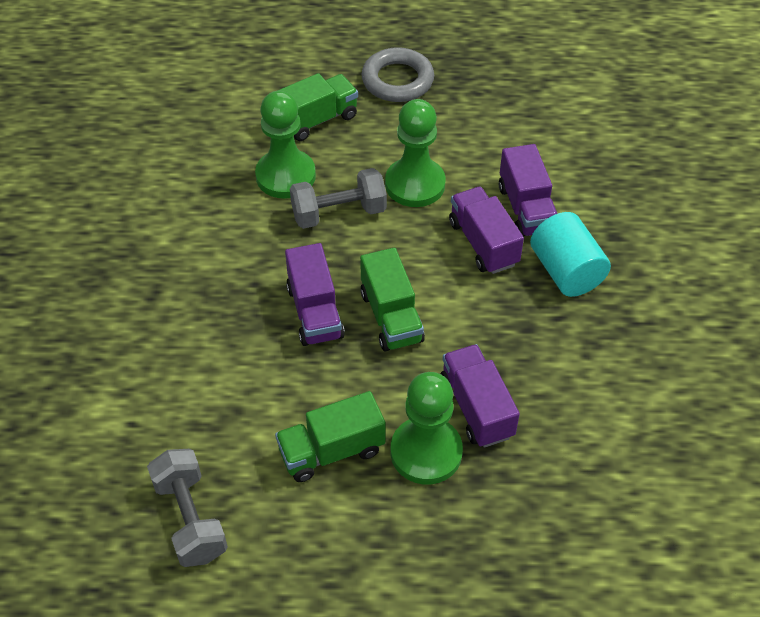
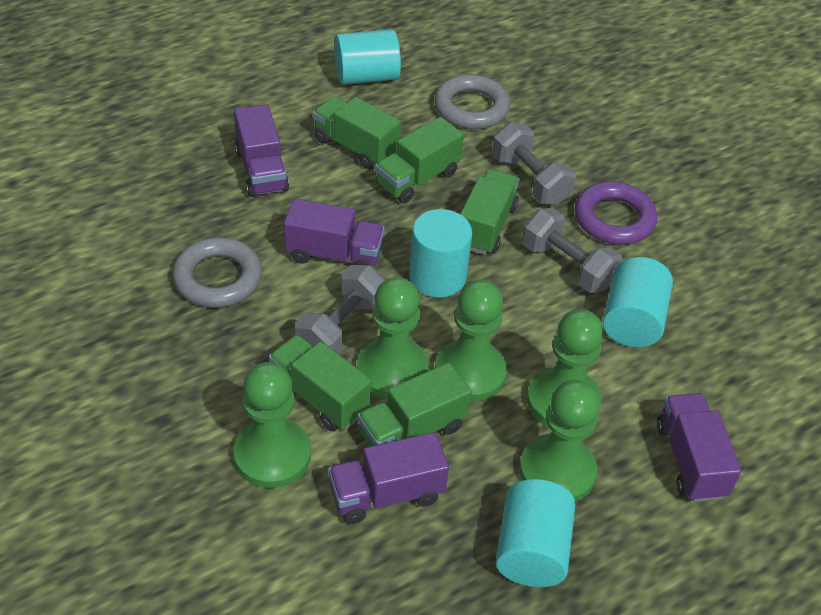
green pawn: [255,91,316,199] [385,99,446,207] [391,372,463,485] = 3 -> [233,362,311,488] [357,277,429,399] [435,280,507,402] [519,380,600,502] [527,309,604,427] = 5
green truck: [275,391,386,482] [277,73,358,141] [360,248,425,352] = 3 -> [269,334,372,431] [313,96,401,169] [357,363,472,447] [375,117,464,204] [461,169,520,255] = 5
grey dumbbell: [147,449,228,567] [290,168,387,229] = 2 -> [295,265,386,354] [492,122,576,205] [522,208,623,293] = 3
grey ring: [362,47,434,102] = 1 -> [172,238,262,308] [435,74,510,129] = 2
purple ring: none = 0 -> [575,182,657,245] = 1
turquoise cylinder: [530,212,611,297] = 1 -> [334,29,401,85] [409,209,472,297] [496,479,576,587] [603,257,673,347] = 4

